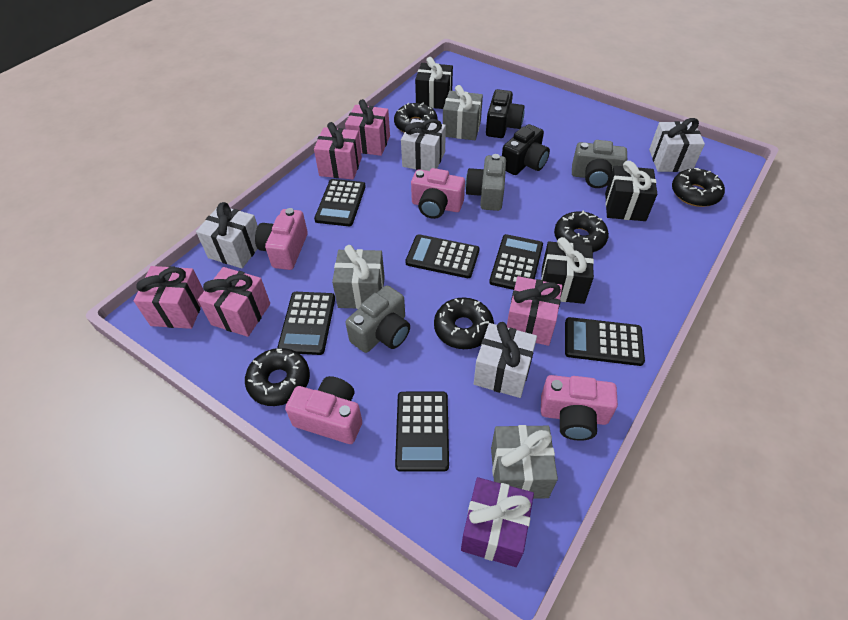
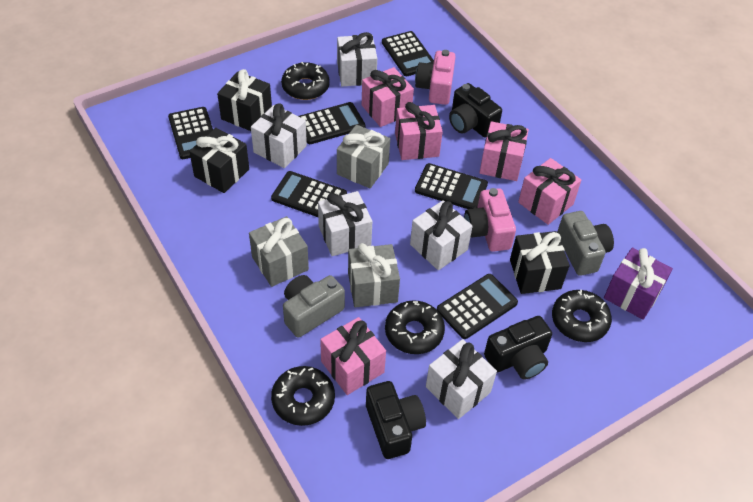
black camera: [486,89,524,138] [502,124,550,175] = 2 -> [366,381,426,459] [449,83,502,138] [484,316,552,379] = 3
black donut: [245,348,310,406] [394,103,438,133] [434,298,494,349] [554,210,609,252] [672,168,725,207] = 5 -> [271,366,335,426] [281,62,330,100] [385,300,445,354] [552,290,612,342] = 4
grey camera: [346,285,410,353] [465,154,506,211] [572,140,627,188] = 3 -> [283,275,345,338] [557,211,614,276] = 2
pink camera: [255,208,308,270] [285,376,362,444] [411,168,465,219] [541,375,618,441] = 4 -> [415,50,456,105] [464,188,516,252] = 2
white gift: [196,202,258,268] [401,119,446,171] [474,322,537,398] [649,118,705,172] = 4 -> [251,103,307,168] [318,191,372,256] [337,32,377,86] [410,200,473,270] [426,339,497,419] = 5

